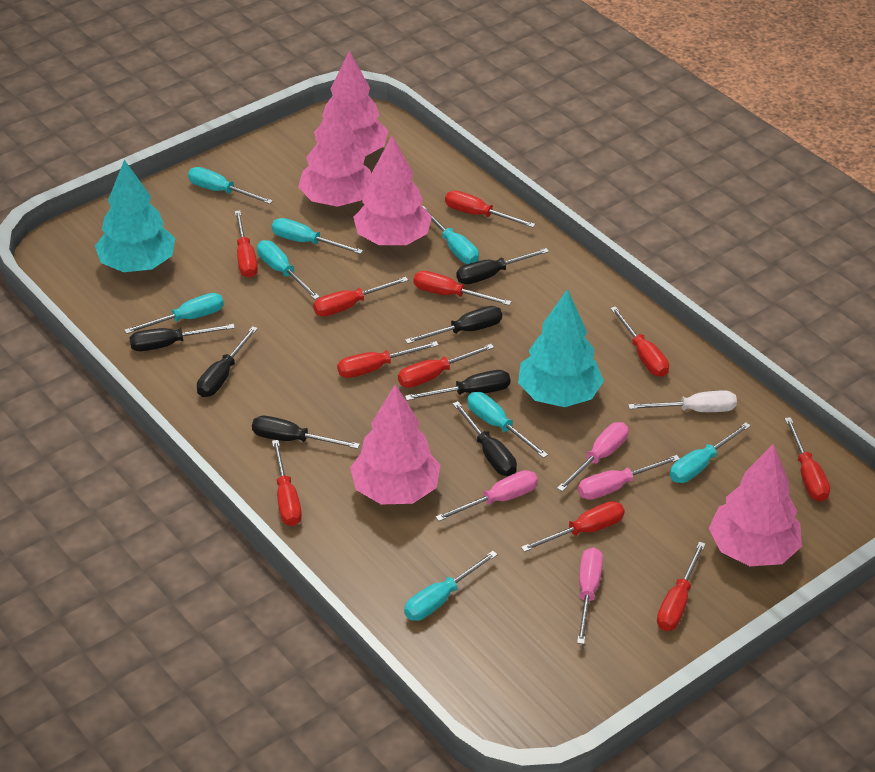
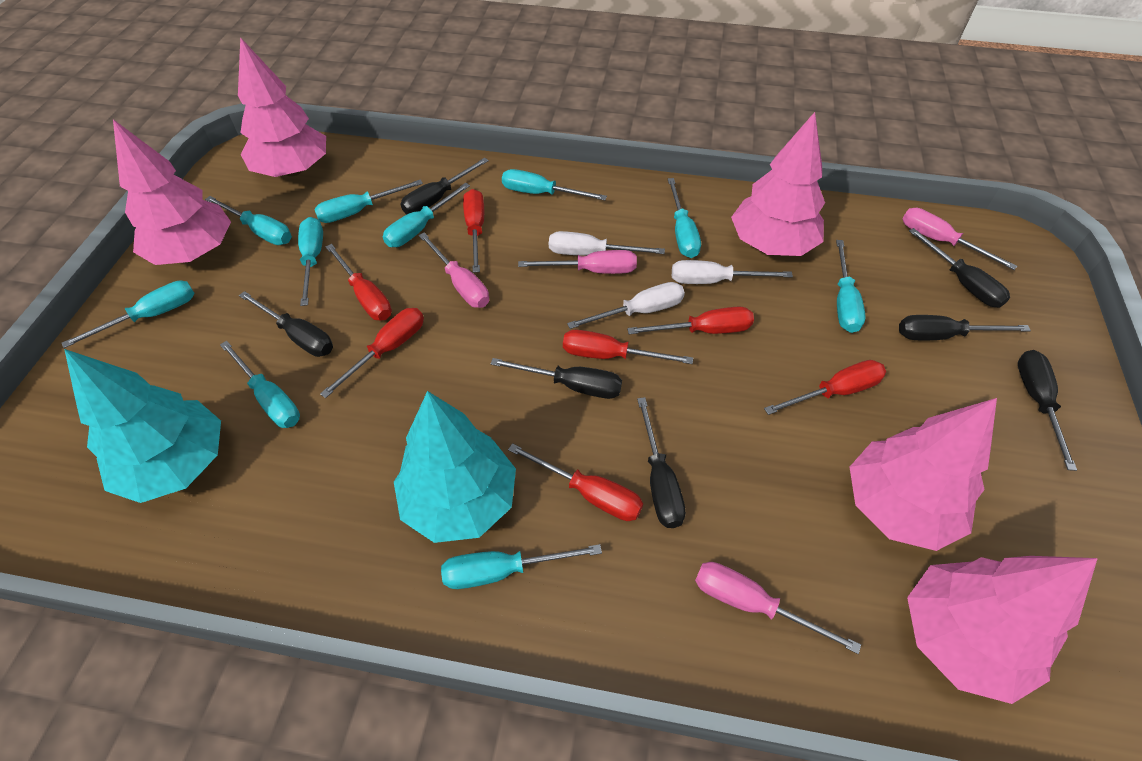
red screwdriver: [235,210,258,278] [272,440,302,526] [313,277,408,316] [337,341,439,378] [398,344,494,388] [414,271,512,306] [445,190,535,228] [521,501,625,552] [610,306,669,377] [657,542,706,631] [785,417,830,502] = 11 -> [320,308,424,398] [326,244,392,321] [463,189,484,273] [508,443,643,521] [563,330,693,364] [627,306,754,334] [764,360,886,415] = 7
turquoise screwdriver: [124,293,224,334] [188,167,273,204] [257,240,320,300] [272,218,363,254] [404,551,498,621] [422,206,479,264] [467,392,548,458] [670,422,751,483] = 8 -> [62,281,195,348] [205,196,292,245] [220,341,300,428] [298,217,323,306] [314,180,423,223] [383,183,470,247] [441,544,602,589] [502,169,607,200] [668,178,701,258] [836,240,866,333] = 10
white screwdriver: [628,390,737,412] = 1 -> [549,231,665,255] [567,282,685,329] [672,260,793,284] = 3

